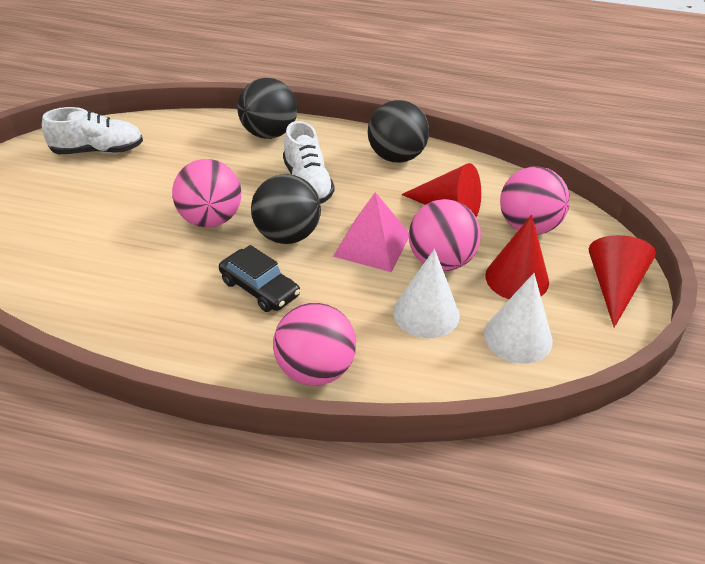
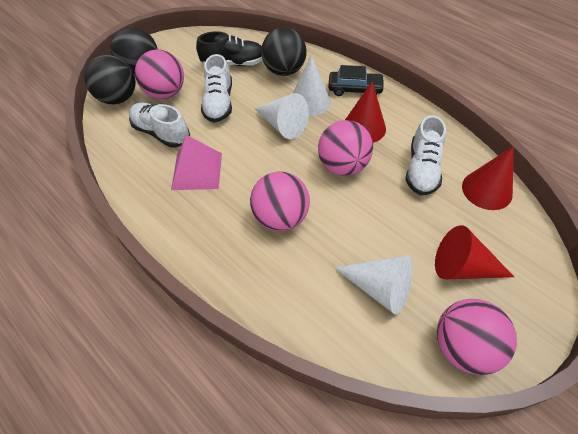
black shoe: none = 0 -> [196,31,263,66] = 1
white cone: [393,249,460,338] [484,273,553,364] = 2 -> [255,93,309,139] [293,55,331,116] [334,256,413,314] = 3
white shoe: [42,107,143,154] [283,121,335,204] = 2 -> [129,103,190,148] [201,54,232,123] [405,115,446,195] = 3

